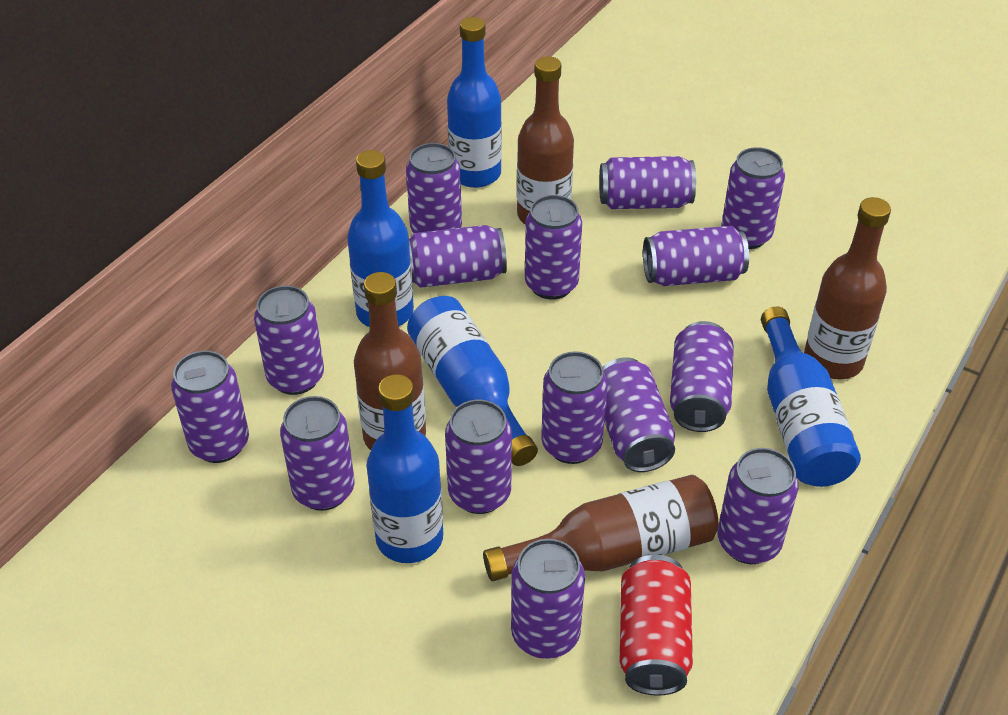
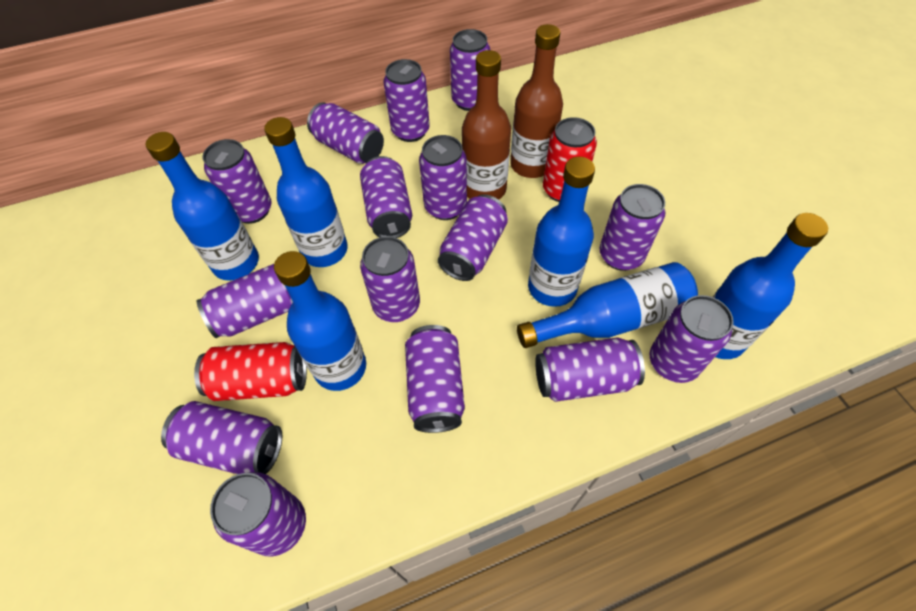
blue bottle: [347,150,414,327] [366,374,443,563] [407,296,538,466] [447,17,502,188] [761,307,861,487] = 5 -> [146,132,259,281] [264,117,348,267] [274,251,366,391] [517,262,698,348] [528,157,595,307] [713,213,828,359] = 6
brown bottle: [354,272,426,450] [483,475,718,581] [517,56,574,225] [804,197,891,379] = 4 -> [462,50,511,200] [510,24,563,178] = 2
red can: [620,555,693,696] = 1 -> [194,342,307,401] [543,117,597,202] = 2

